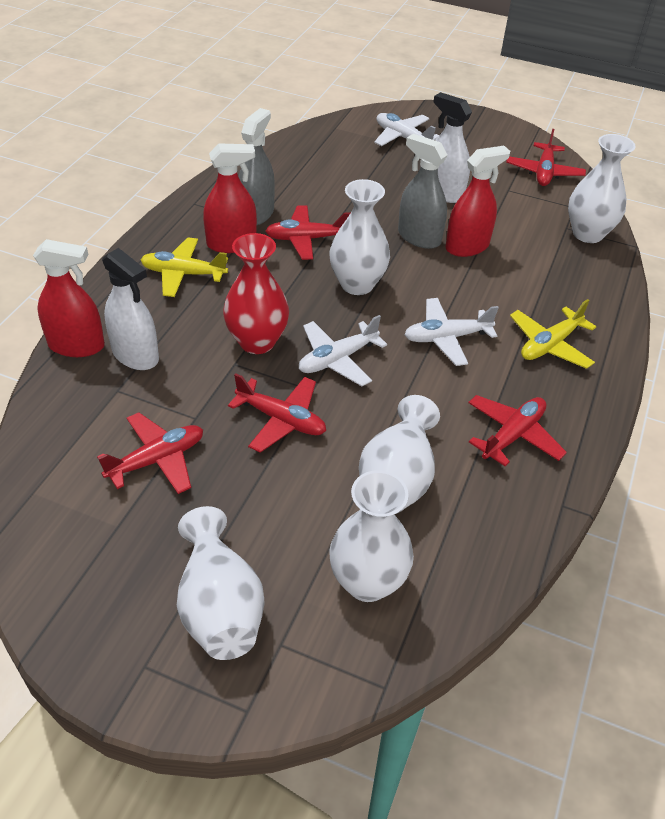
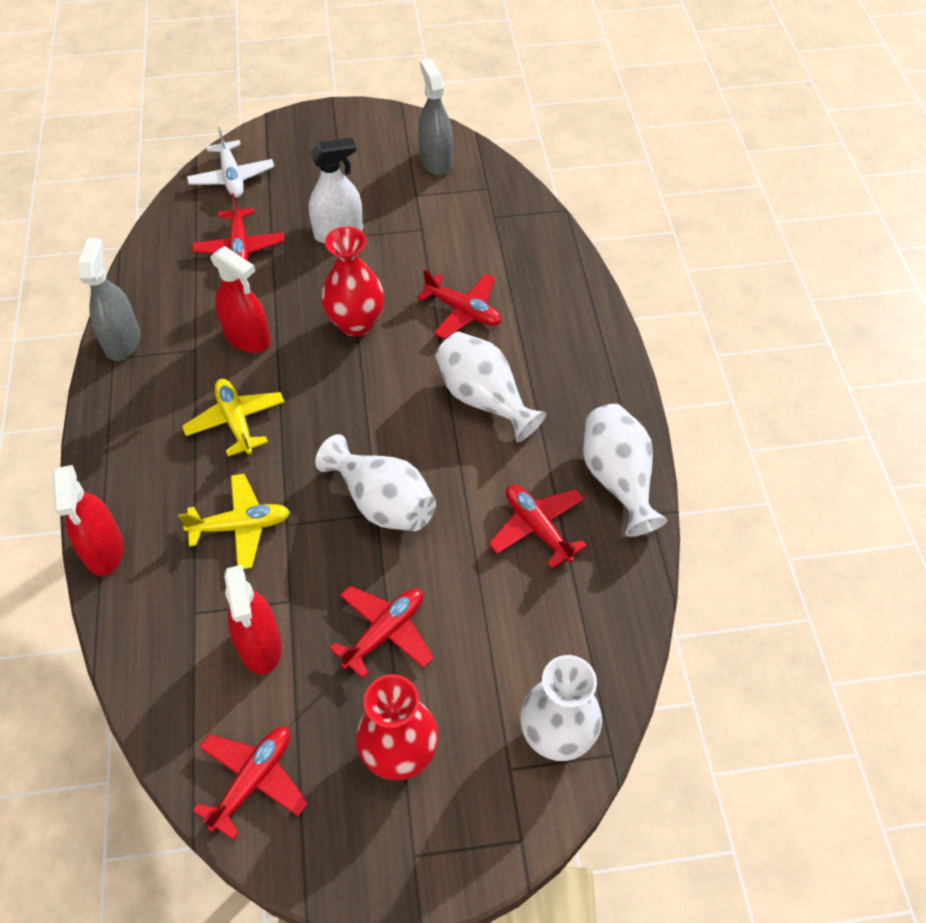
red vase: [223,233,289,354] = 1 -> [321,227,384,336] [356,674,438,780] = 2
white plane: [299,315,387,386] [374,113,439,146] [404,298,499,366] = 3 -> [187,127,274,198] = 1
white spray bottle: [102,248,159,370] [433,92,472,203] = 2 -> [309,138,363,244] = 1
white vase: [177,506,265,660] [329,179,390,295] [329,470,414,602] [359,395,440,514] [568,134,635,243] = 5 -> [315,434,436,531] [435,332,546,442] [520,655,602,761] [583,404,667,536] = 4

